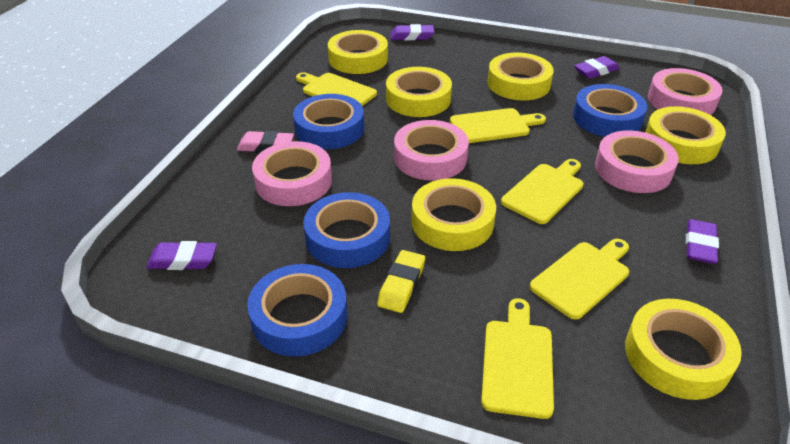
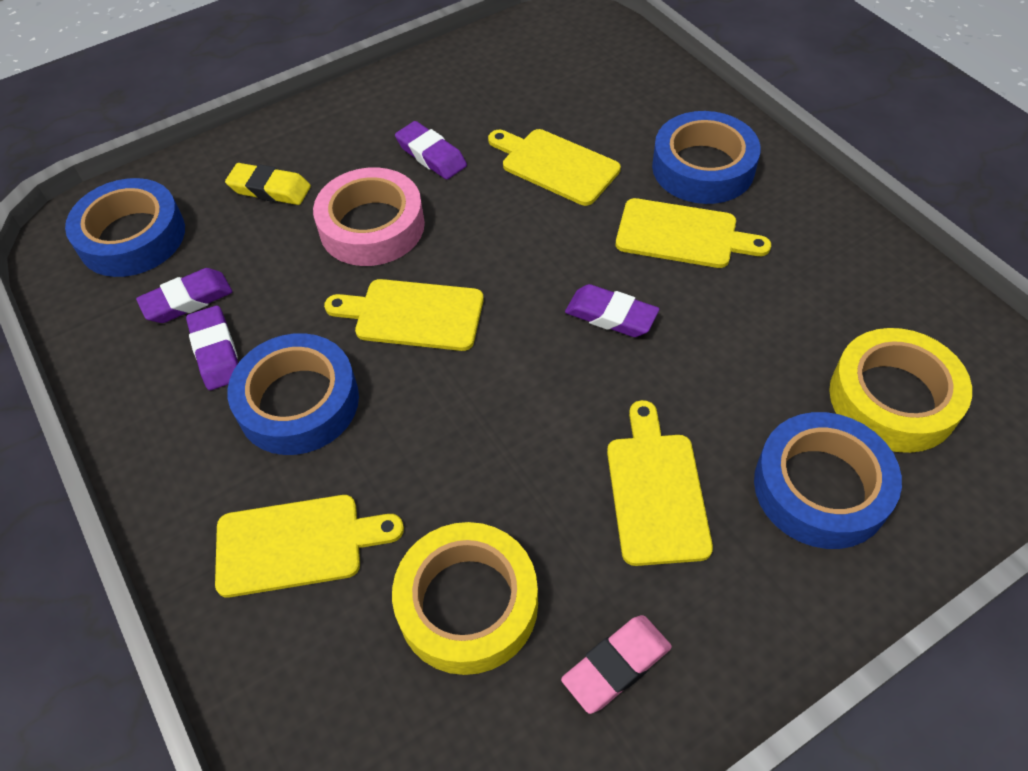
pink tape: [252,141,332,206] [394,120,469,180] [595,131,679,193] [648,68,723,115] = 4 -> [313,167,425,266] = 1
yellow tape: [328,30,388,74] [386,67,452,117] [412,178,496,251] [487,52,554,100] [625,299,742,400] [645,106,726,164] = 6 -> [392,522,538,675] [829,328,972,453] = 2

